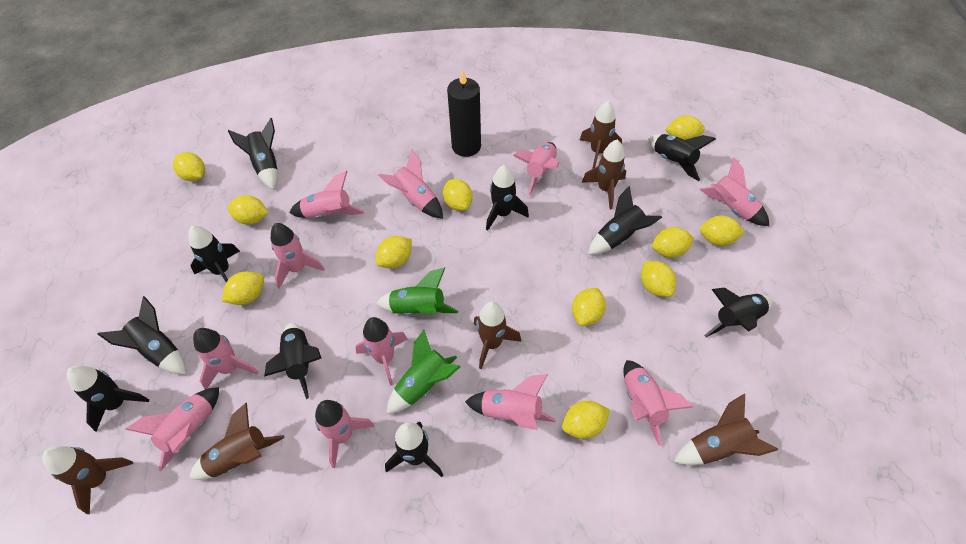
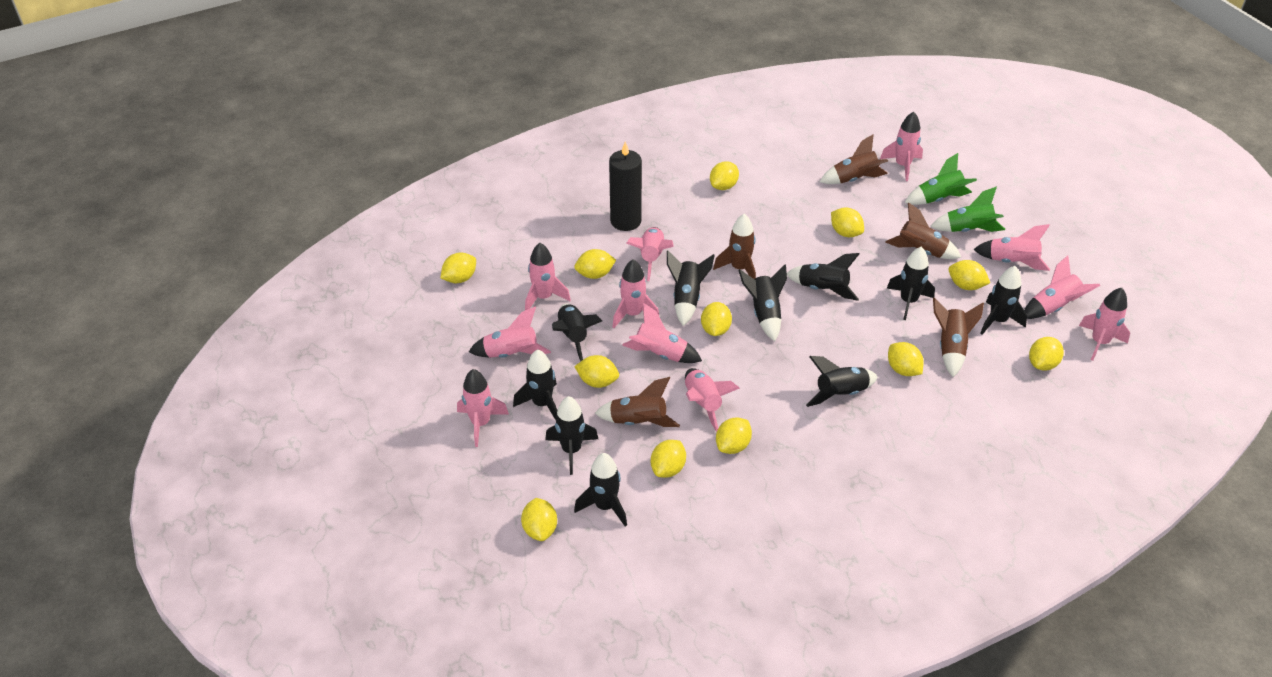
brown rocket: [42,446,133,514] [189,402,285,480] [474,302,522,370] [580,101,622,169] [582,140,626,209] [674,394,778,465] = 6 -> [595,377,680,427] [713,214,756,279] [820,134,888,184] [885,202,961,259] [933,297,984,377] = 5
yellow lemon: [173,152,205,181] [222,271,264,305] [228,195,268,225] [376,236,412,268] [443,179,473,211] [562,401,610,439] [572,288,606,326] [641,261,676,297] [652,227,694,258] [665,115,705,140] [700,215,745,246] = 11 -> [441,253,476,283] [521,498,557,541] [574,249,616,279] [574,355,619,388] [651,440,686,478] [701,302,732,336] [710,161,739,190] [716,418,752,454] [831,207,864,237] [888,342,924,376] [949,260,990,290] [1029,337,1064,371] = 12

